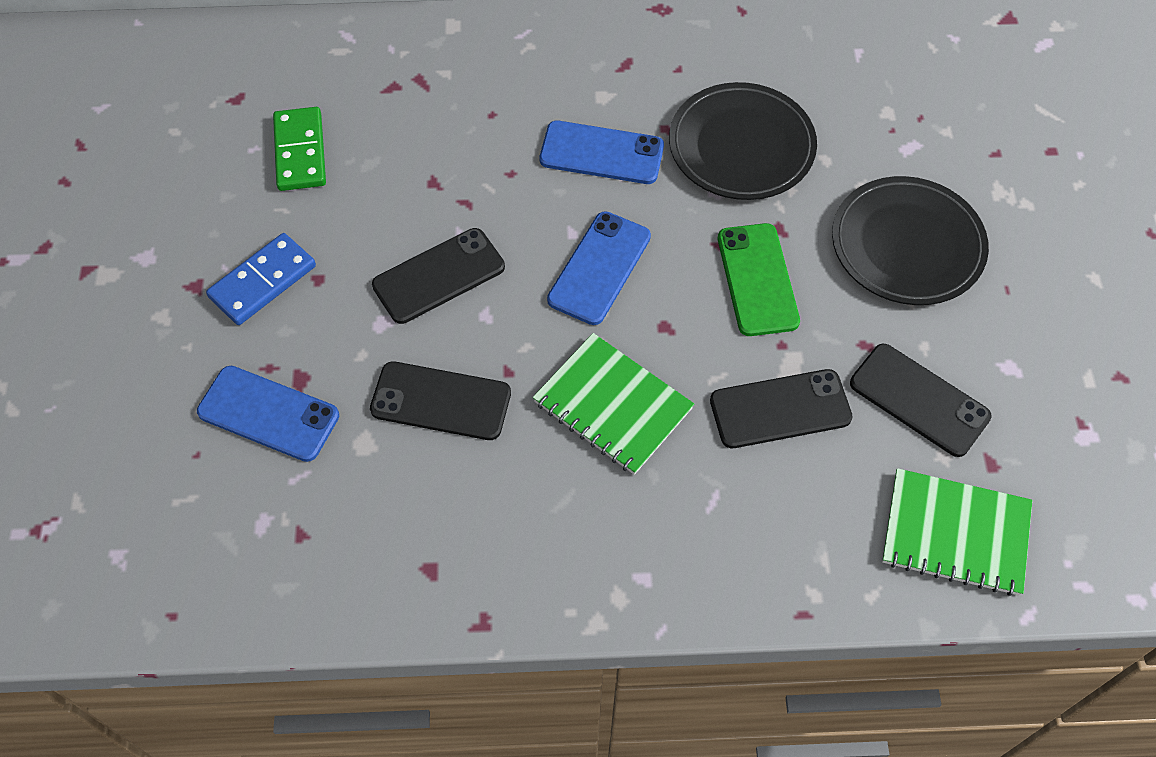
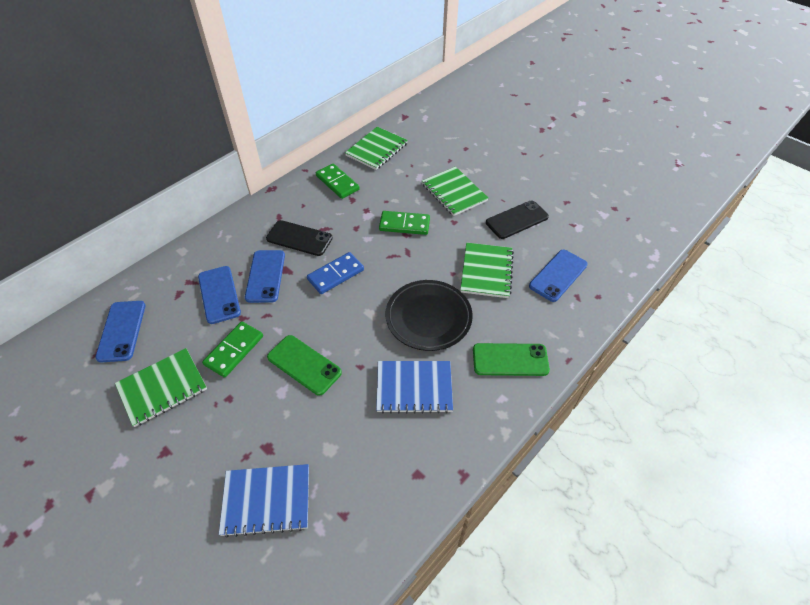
black phone: [370,361,511,440] [372,228,505,324] [710,369,853,448] [850,344,992,457] = 4 -> [266,220,333,256] [486,200,549,239] = 2
black plate: [669,82,817,200] [832,176,989,305] = 2 -> [385,280,473,351] = 1
blue notebook: none = 0 -> [219,464,309,538] [376,361,453,413] = 2
blue phone: [197,366,339,462] [539,121,664,184] [547,211,651,325] = 3 -> [95,301,145,362] [198,266,241,324] [245,250,285,303] [529,250,588,302] = 4
green domino: [273,107,326,191] = 1 -> [202,321,263,378] [316,163,360,199] [379,211,430,235] = 3
green notebook: [533,333,694,475] [882,468,1032,596] = 2 -> [115,348,207,427] [345,127,408,170] [422,167,488,216] [460,243,514,298] = 4
green phone: [718,223,800,336] = 1 -> [267,335,342,396] [473,343,550,376] = 2

